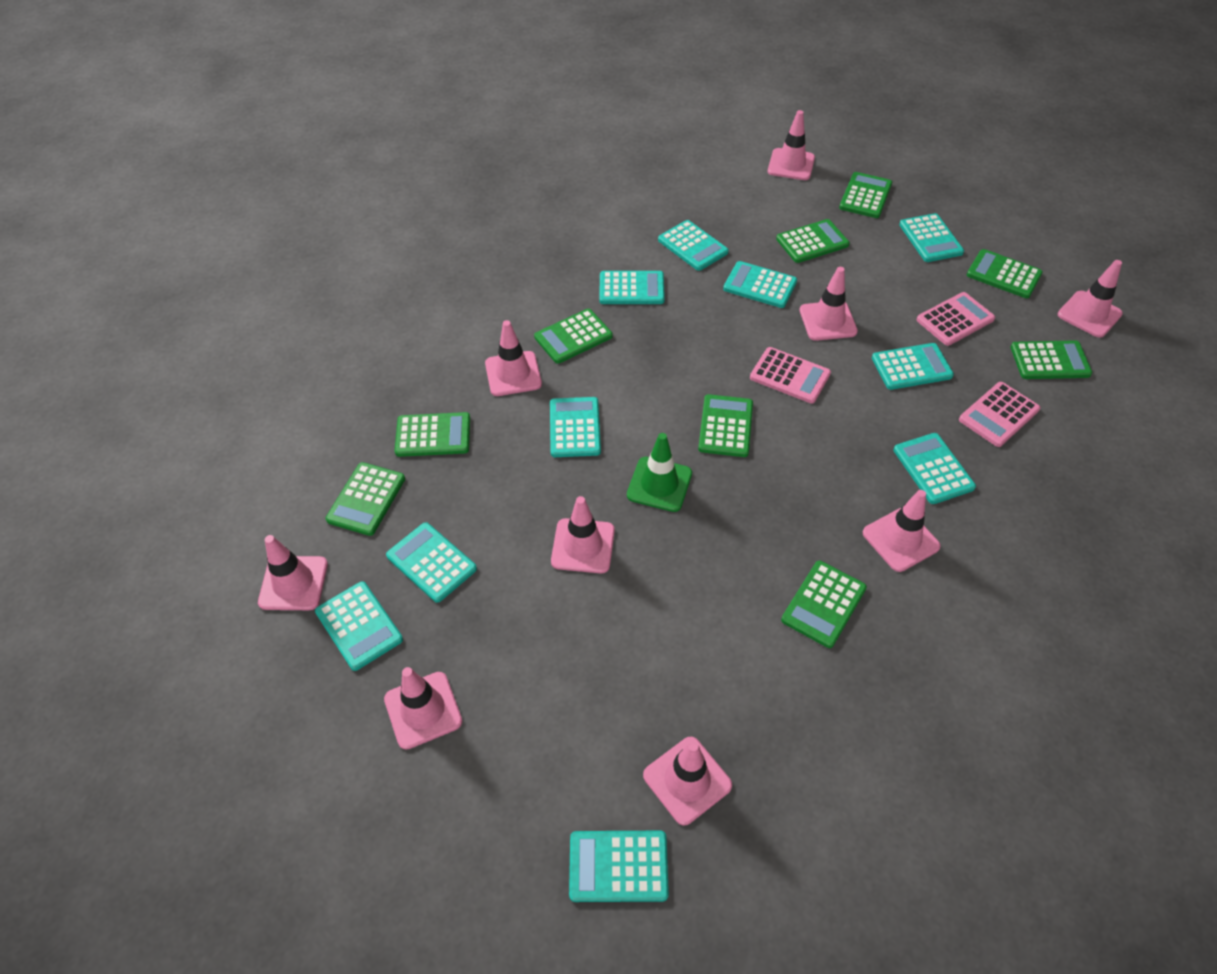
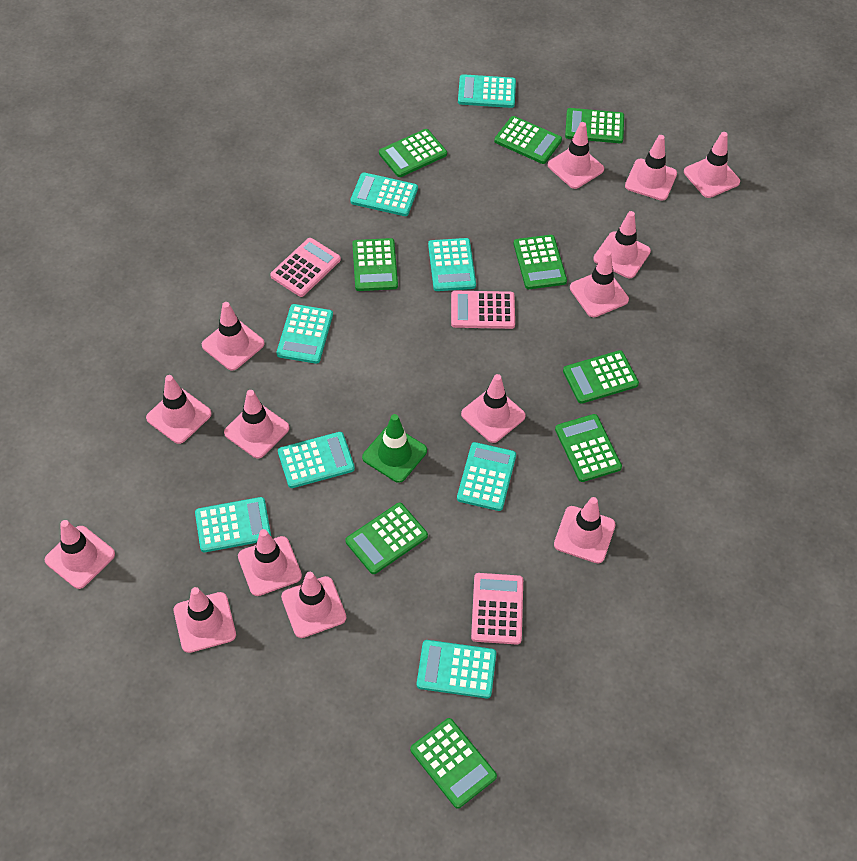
pink traffic cone: [258,535,328,610] [384,667,462,750] [485,320,542,396] [551,496,615,573] [643,737,732,825] [768,110,815,180] [799,267,858,341] [863,490,941,572] [1058,260,1123,338] = 9 -> [45,520,115,589] [146,375,212,444] [174,587,236,653] [202,302,265,371] [224,390,289,459] [238,529,302,596] [281,572,346,638] [461,374,526,443] [548,122,604,189] [554,497,616,563] [570,250,629,317] [593,211,651,278] [625,135,677,201] [684,132,740,198] = 14
turquoise calculator: [315,581,403,671] [386,522,477,603] [550,397,601,457] [569,831,669,902] [599,271,665,304] [658,220,729,271] [723,261,797,308] [872,343,954,390] [893,433,976,504] [899,213,964,262] = 10 -> [195,497,271,552] [276,304,333,364] [278,432,355,488] [351,172,418,216] [417,640,496,698] [428,238,476,291] [457,442,516,511] [458,74,516,108] = 8

